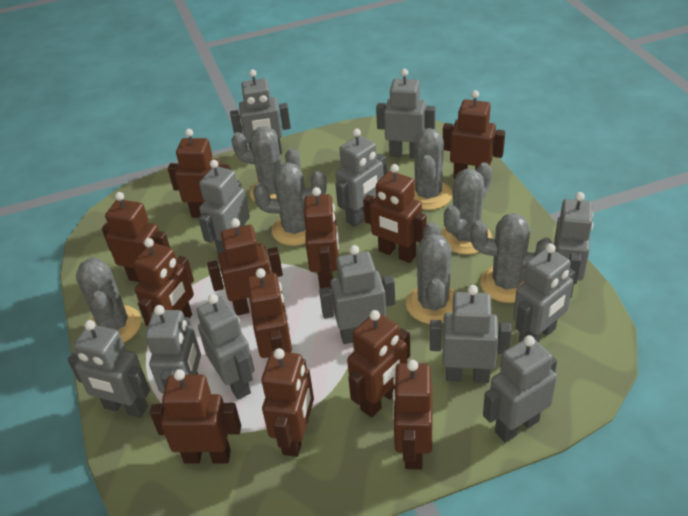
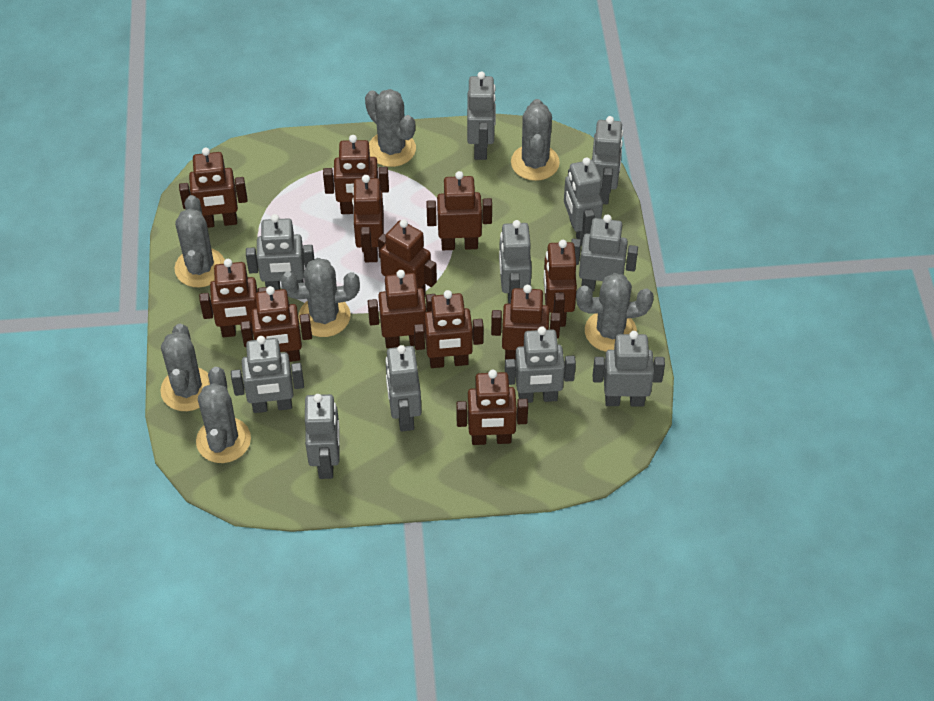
grey robot: [68,320,150,418] [145,305,201,393] [196,294,254,400] [198,160,250,254] [230,70,291,154] [319,245,395,344] [335,128,387,227] [376,69,435,158] [430,285,512,383] [483,335,557,443] [513,243,575,343] [554,192,594,298] = 12 -> [231,336,304,413] [246,214,315,290] [305,394,340,479] [385,345,422,431] [467,72,496,160] [499,220,532,304] [505,326,576,403] [564,157,603,246] [571,214,638,292] [592,116,623,204] [593,331,665,406] = 11

